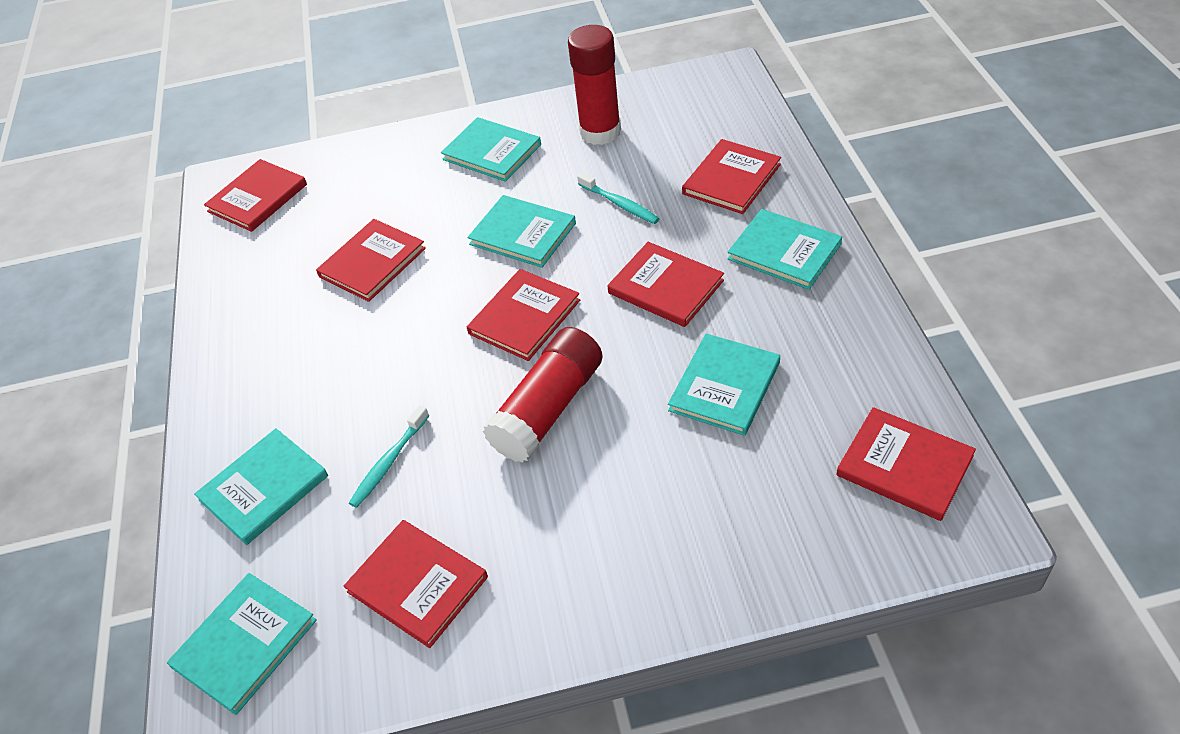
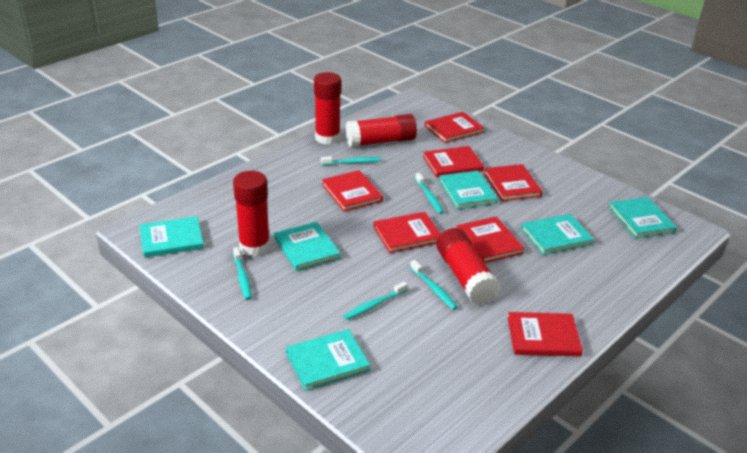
red glue stick: [483,327,603,463] [568,25,621,145] = 2 -> [233,171,270,256] [314,72,341,145] [346,114,417,147] [437,228,500,304] = 4
turquoise toothbrush: [349,405,429,508] [577,172,660,224] = 2 -> [233,247,252,300] [321,156,382,165] [343,281,408,320] [410,260,458,310] [415,173,444,214] = 5

